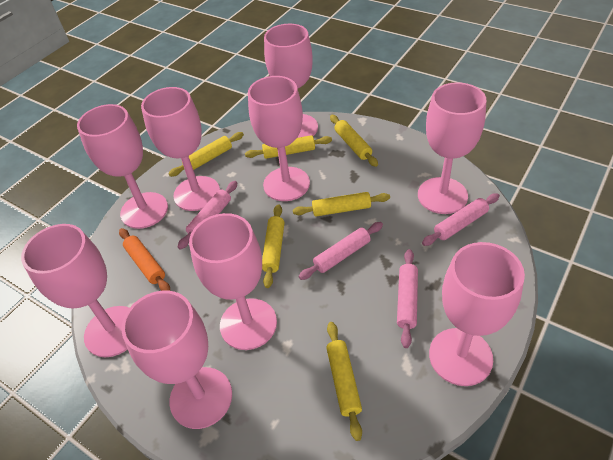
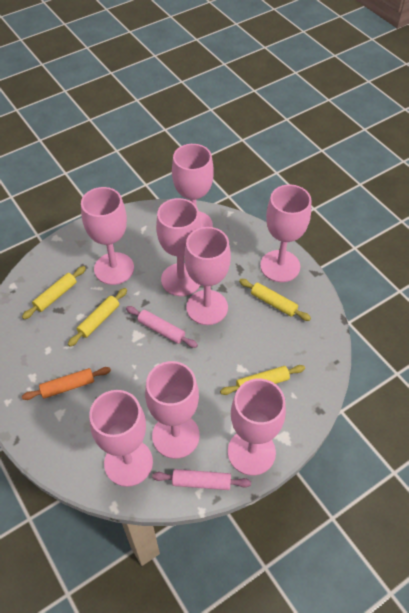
pink goblet: [21,224,129,357] [77,104,168,229] [121,291,232,429] [141,87,220,211] [189,213,277,350] [248,76,310,201] [264,24,318,138] [418,82,487,214] [429,242,525,386] = 9 -> [81,187,134,285] [89,390,153,487] [145,361,200,459] [156,198,201,296] [172,144,214,227] [184,227,231,325] [228,379,286,476] [260,185,311,282] = 8
pink rolling pin: [178,181,237,250] [298,222,383,280] [397,249,418,348] [422,193,500,246] = 4 -> [126,306,198,348] [152,469,251,490] = 2
yellow rolling pin: [168,132,244,177] [245,135,332,159] [262,204,284,288] [293,192,390,216] [326,322,362,441] [330,115,378,167] = 6 -> [22,266,86,319] [68,288,127,347] [220,365,305,395] [239,279,311,321] = 4

